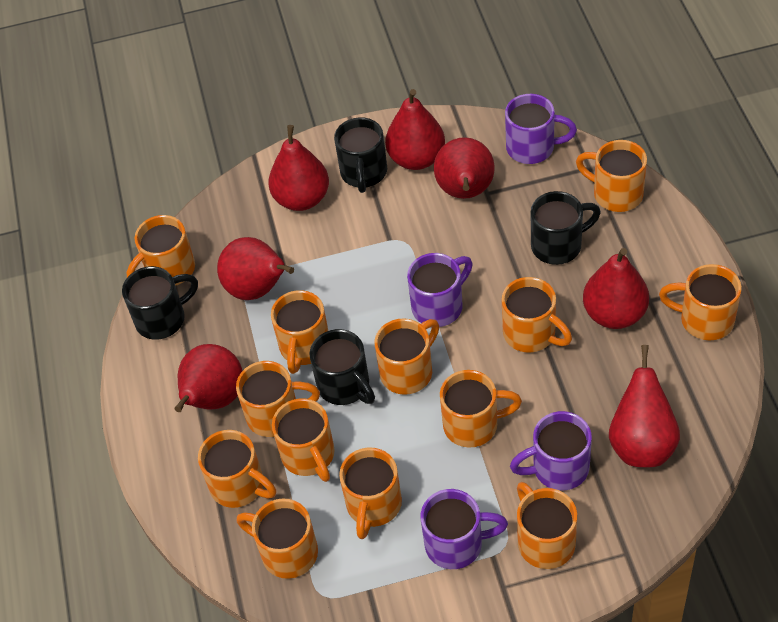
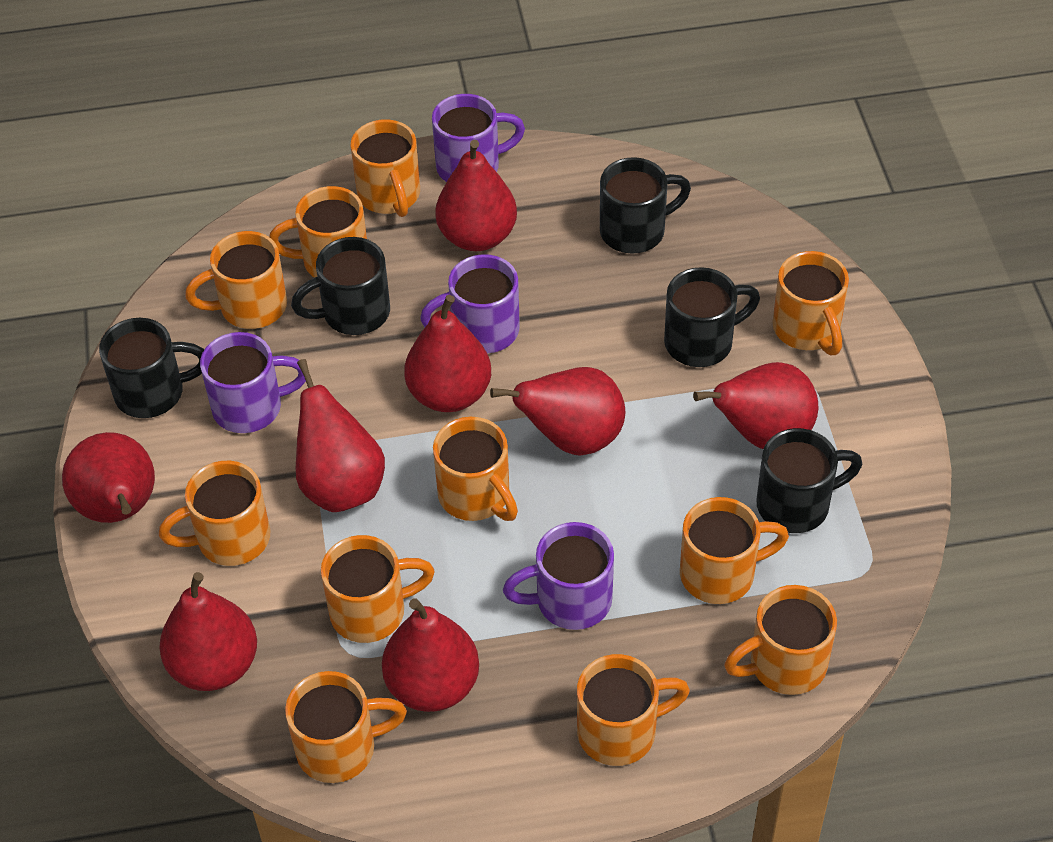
black mug: [122,266,198,340] [309,329,375,405] [334,117,387,193] [531,191,601,265] = 4 -> [99,318,204,418] [291,237,390,335] [600,157,691,254] [664,267,760,367] [756,428,862,533] = 5
orange mug: [127,215,195,286] [198,430,276,508] [236,361,320,437] [237,498,318,579] [271,290,328,374] [272,398,335,482] [339,448,402,539] [374,318,439,395] [440,370,522,448] [502,277,572,353] [517,482,577,569] [576,140,647,212] [659,264,742,340] = 13 -> [159,461,271,566] [185,231,287,329] [269,186,367,278] [285,671,407,783] [321,535,435,643] [350,119,420,217] [433,417,518,521] [577,654,690,766] [680,497,789,604] [724,585,837,695] [772,251,849,355] = 11
red pear: [175,344,243,412] [217,237,294,300] [268,125,329,211] [385,89,445,170] [434,137,495,199] [583,248,649,329] [609,345,680,468] = 7 -> [62,432,155,523] [159,572,257,691] [296,359,385,512] [382,598,479,712] [404,295,491,412] [435,140,517,251] [490,367,625,456] [693,362,818,449] = 8

